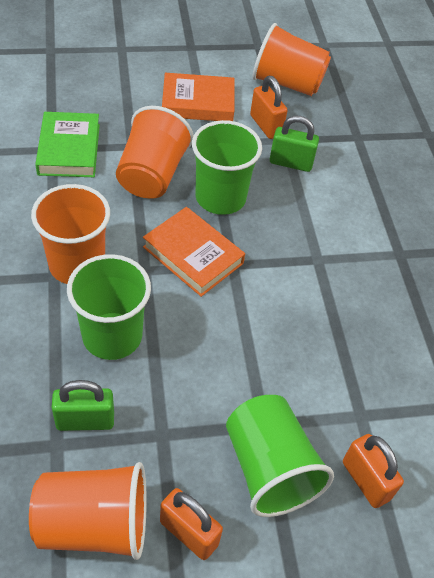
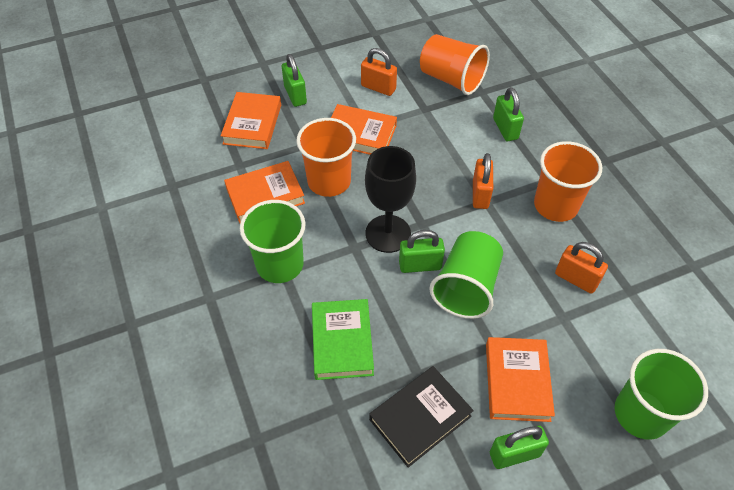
black book: none = 0 -> [369,366,474,468] = 1
black goblet: none = 0 -> [365,146,416,253] = 1
green padlock: [51,380,114,431] [270,116,319,172] = 2 -> [282,54,307,107] [399,230,445,273] [490,426,549,469] [493,87,524,141] = 4
orange book: [143,207,245,297] [162,73,234,121] = 2 -> [221,92,281,149] [224,161,305,223] [331,104,397,155] [486,337,555,422] = 4
orange cup: [29,462,147,560] [31,184,110,284] [116,106,193,199] [252,23,331,96] = 4 -> [296,118,356,197] [420,34,490,95] [534,141,602,222] = 3

